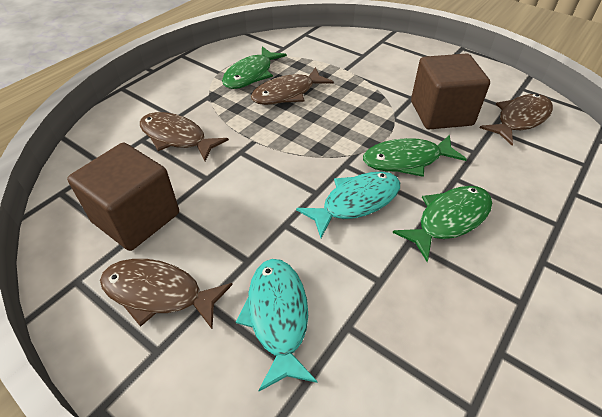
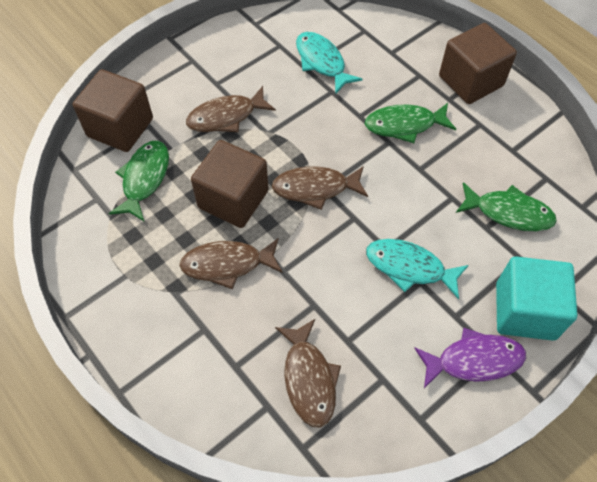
brown cube: [67,143,179,251] [411,53,490,129] = 2 -> [73,69,153,152] [191,140,269,228] [439,23,517,104] = 3
purple fish: none = 0 -> [414,328,526,388] = 1
turquoise cube: none = 0 -> [496,257,577,341] = 1

